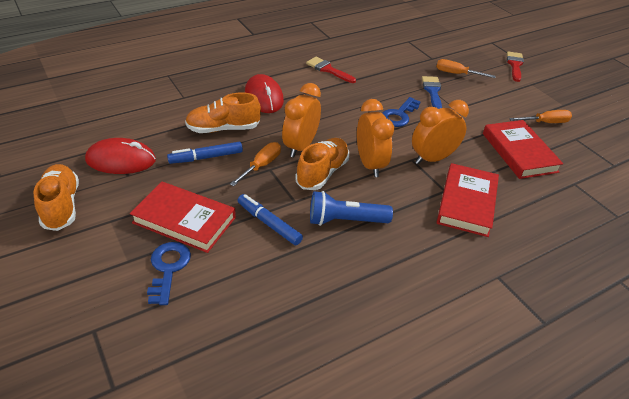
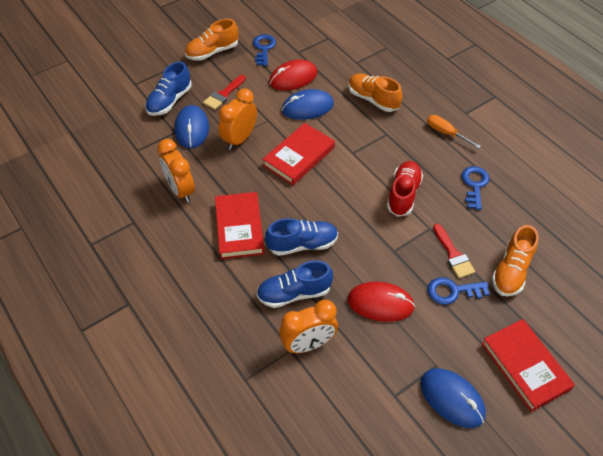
blue brush: [422,76,442,109] = 1 -> none = 0
blue flashlight: [310,191,393,226] = 1 -> none = 0
blue key: [147,242,191,305] [383,97,420,127] = 2 -> [253,34,276,66] [427,277,490,305] [461,166,490,210] = 3
blue marker: [167,142,243,164] [237,194,303,245] = 2 -> none = 0
blue mouse: none = 0 -> [174,105,209,149] [282,89,334,120] [420,368,486,428] = 3
blue shoe: none = 0 -> [145,62,192,116] [257,260,333,308] [265,218,338,256] = 3
orange screwdriver: [230,142,281,186] [436,59,496,78] [509,110,572,123] = 3 -> [427,115,481,148] = 1
red shoe: none = 0 -> [387,161,423,217] = 1

